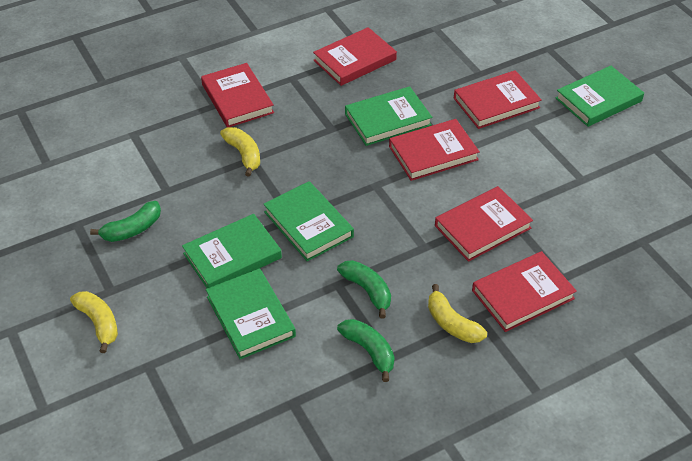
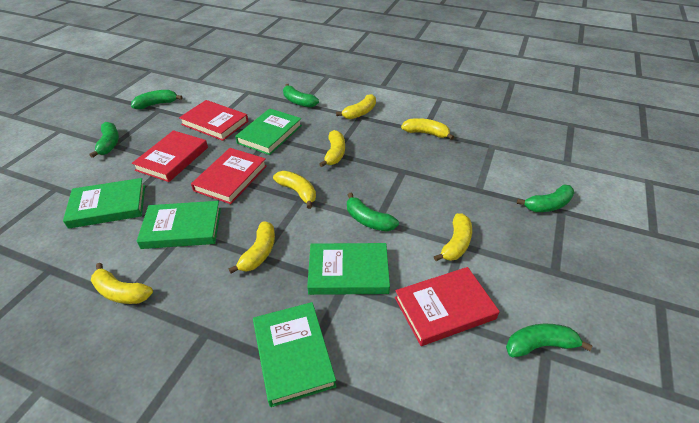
green banana: [90,201,161,242] [337,260,391,318] [337,319,394,382] = 3 -> [90,122,119,158] [131,90,183,109] [283,84,319,107] [347,192,399,232] [506,324,593,357] [517,185,575,212] = 6
red book: [201,63,274,127] [313,27,397,86] [389,119,480,181] [435,186,533,262] [454,70,542,129] [472,251,577,332] = 6 -> [132,130,208,182] [179,100,248,141] [191,148,267,204] [395,267,500,346] = 4
yellow banana: [70,291,118,353] [220,127,260,177] [428,284,487,343] = 3 -> [91,263,153,304] [229,221,275,274] [273,171,316,209] [319,130,345,167] [336,94,376,119] [401,118,454,140] [434,213,472,261] = 7

